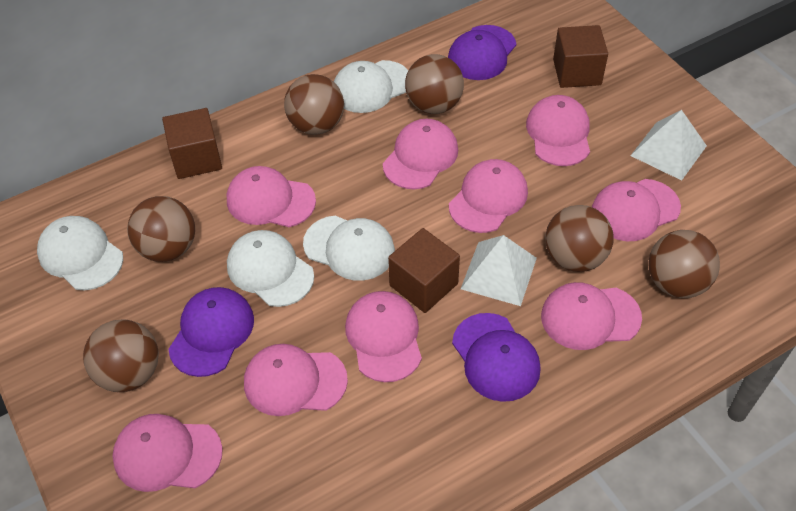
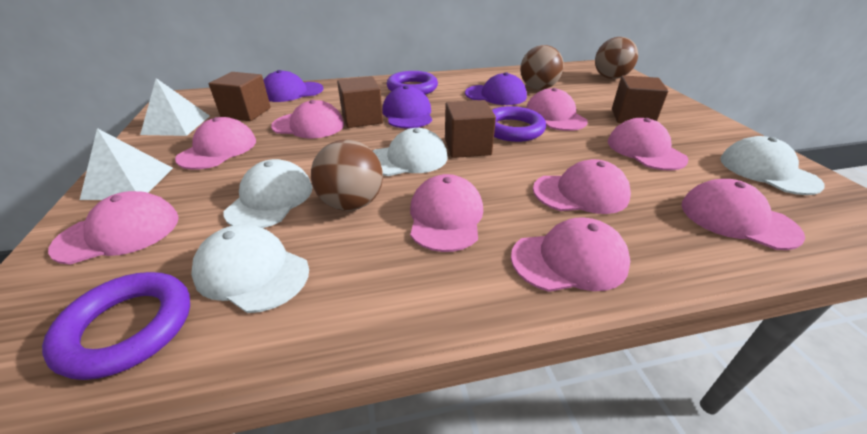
brown ball: [83,319,159,392] [127,196,195,262] [284,74,344,135] [405,54,464,114] [545,205,613,272] [648,230,720,298] = 6 -> [311,140,383,211] [520,45,564,90] [595,37,638,79] = 3
brown cube: [162,108,222,179] [388,228,460,313] [553,25,608,88] = 3 -> [209,72,271,121] [337,76,383,128] [445,100,496,158] [612,76,668,123] = 4
purple ring: none = 0 -> [42,272,190,380] [387,71,438,95] [492,106,546,142] = 3

